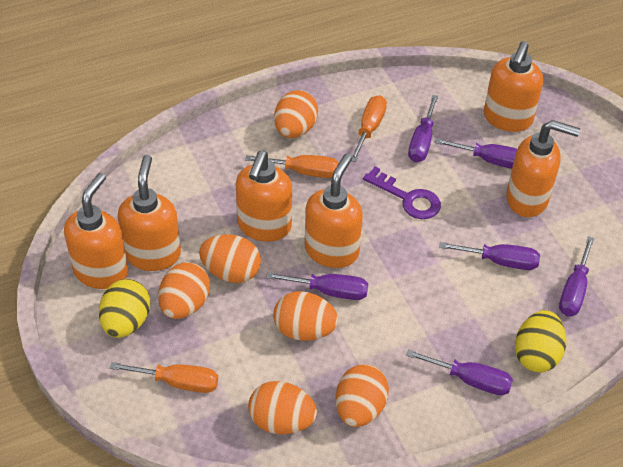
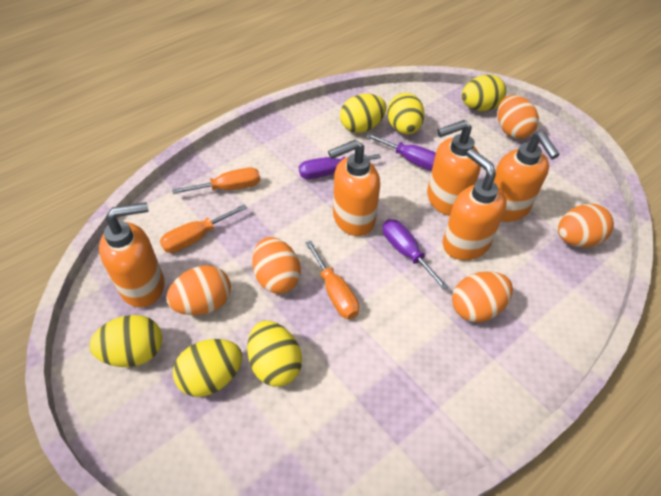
orange egg: [158,262,210,319] [199,234,261,283] [248,381,317,434] [273,291,338,341] [274,90,318,138] [336,364,389,427] = 6 -> [166,265,231,315] [252,237,301,294] [452,271,513,322] [497,95,539,139] [558,204,614,248] = 5
orange soap dispenser: [64,173,128,289] [118,155,181,271] [236,151,292,242] [305,153,363,268] [484,41,543,132] [506,120,580,217] = 6 -> [99,202,165,308] [328,140,380,236] [427,120,481,216] [443,149,507,260] [494,131,560,222] = 5
purple key: [363,166,441,219] = 1 -> none = 0
purple screwdriver: [266,272,368,300] [406,349,513,395] [408,95,438,162] [435,138,517,169] [439,242,540,270] [559,236,595,316] = 6 -> [299,154,381,179] [366,133,436,170] [383,219,449,290] = 3
yellow egg: [99,279,150,338] [515,310,566,373] = 2 -> [90,315,162,367] [173,339,242,397] [247,321,302,387] [340,94,386,133] [387,93,424,135] [462,74,506,111] = 6

